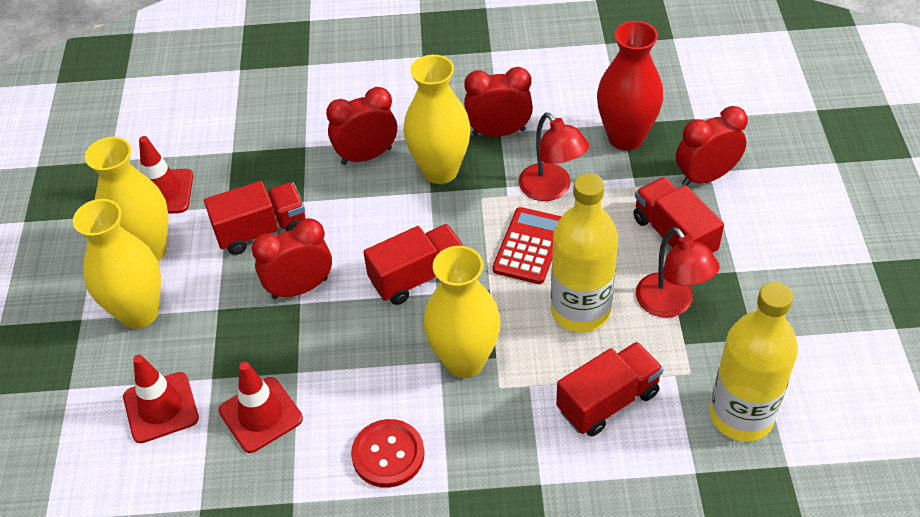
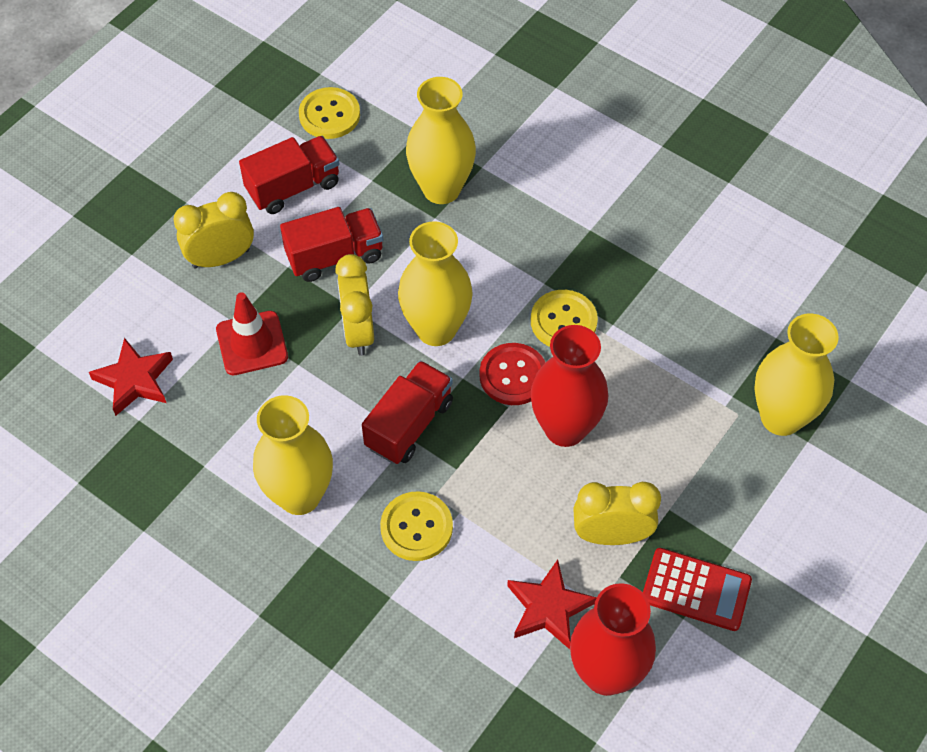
red clock: [252,218,332,299] [326,87,397,165] [464,67,533,136] [676,106,748,186] = 4 -> none = 0
red lamp: [519,112,589,201] [636,227,720,318] = 2 -> none = 0
red star: none = 0 -> [89,338,173,416] [507,560,597,649] = 2
red traffic cone: [123,355,199,443] [139,136,193,214] [219,362,303,453] = 3 -> [216,292,288,375] = 1
red truck: [204,181,306,255] [364,224,464,305] [556,342,663,436] [634,177,724,254] = 4 -> [239,136,340,214] [280,207,383,282] [362,360,453,464] = 3
red vase: [597,21,663,151] = 1 -> [530,325,608,447] [570,583,656,696] = 2
yellow bottle: [551,173,618,333] [710,282,798,442] = 2 -> none = 0
yellow button: none = 0 -> [299,87,360,139] [380,491,453,561] [531,290,598,347] = 3
yellow clock: none = 0 -> [173,192,254,269] [335,254,374,356] [573,482,661,545] = 3

